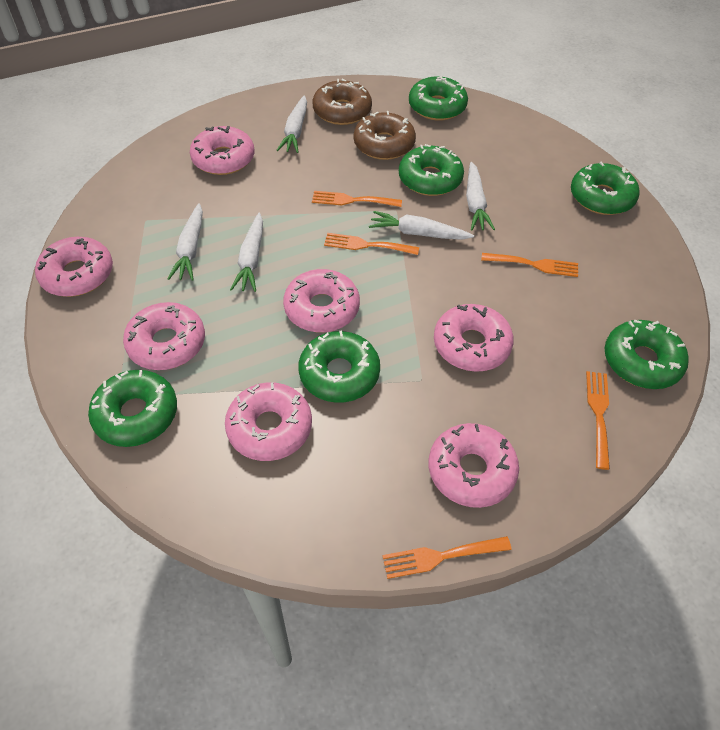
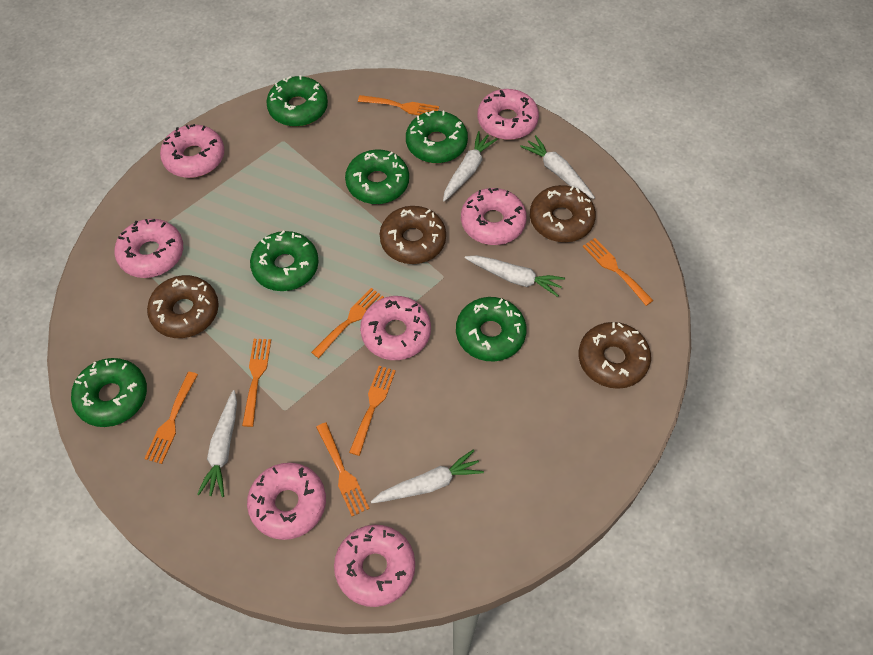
brown donut: [312,79,372,125] [354,111,416,160] = 2 -> [147,275,219,338] [380,206,446,264] [530,185,596,242] [578,322,651,389] = 4
orange fork: [312,191,402,207] [324,233,419,255] [382,536,512,579] [481,253,578,277] [586,371,610,470] = 5 -> [144,372,198,464] [242,339,271,427] [311,288,384,358] [316,422,369,516] [349,366,396,456] [358,95,439,115] [583,238,654,306] = 7

